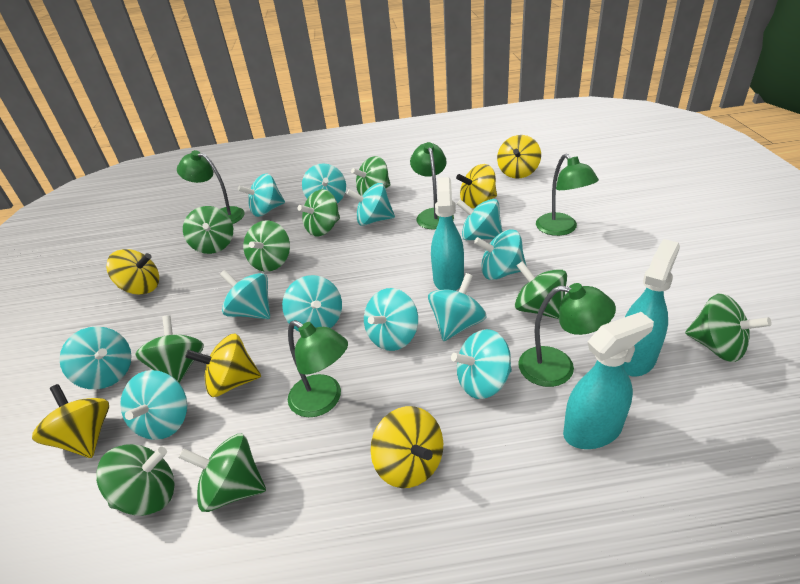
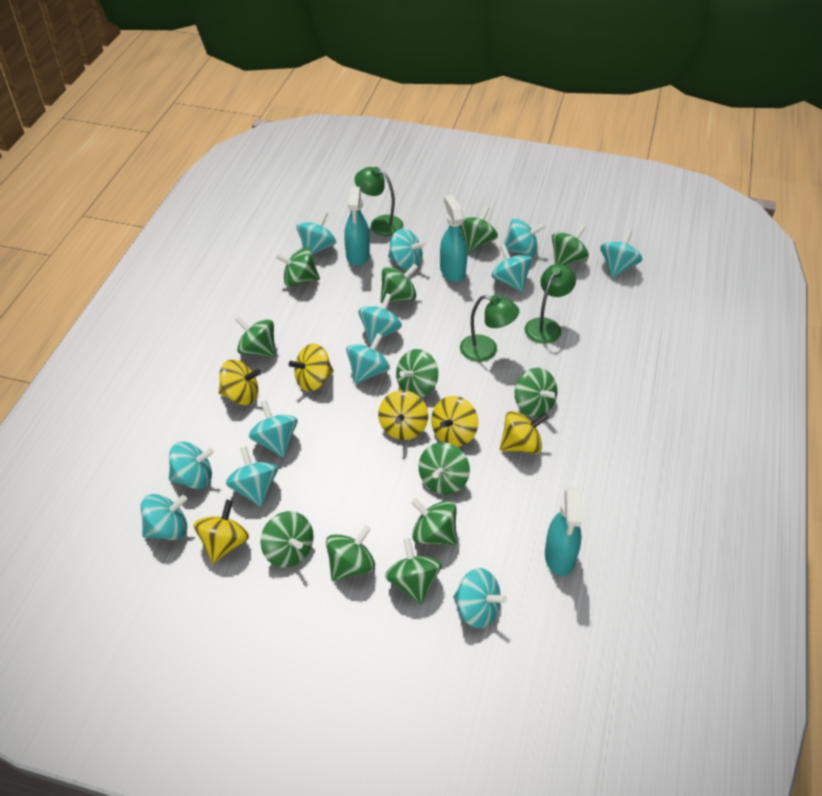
green lamp: [177,150,245,224] [288,320,348,417] [410,142,454,229] [518,283,616,387] [536,154,599,236] = 5 -> [355,167,404,236] [460,295,519,362] [525,264,576,344] = 3
green spinning top: [96,444,175,516] [135,315,204,383] [178,434,266,512] [183,206,233,254] [243,220,290,272] [298,189,340,236] [351,156,391,196] [515,261,567,319] [685,293,772,362] = 9 -> [235,316,276,357] [261,511,314,567] [275,247,320,287] [326,525,375,582] [381,264,418,303] [385,538,442,605] [396,349,438,398] [411,498,457,546] [419,442,470,494] [460,206,498,253] [515,368,557,417] [552,225,589,266] = 12

